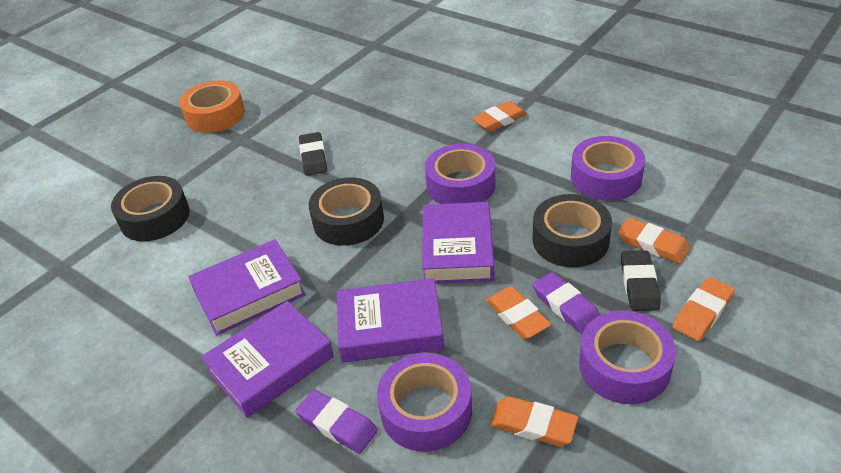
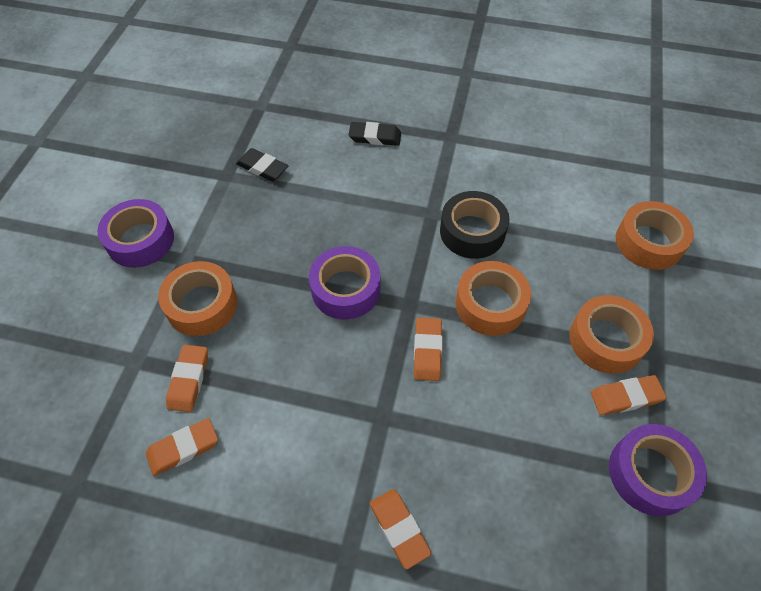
black tape: [111,176,190,241] [309,177,384,246] [533,194,612,267] = 3 -> [440,191,510,259] = 1
orange tape: [180,80,245,133] = 1 -> [158,261,237,336] [455,261,531,336] [569,295,654,374] [616,201,694,270] = 4
purple book: [188,239,306,336] [201,301,334,418] [337,278,444,362] [422,202,494,284] = 4 -> none = 0
purple eraser: [295,390,378,453] [533,272,600,334] = 2 -> none = 0
purple tape: [377,353,472,452] [425,144,495,204] [571,136,645,201] [579,311,676,404] = 4 -> [97,199,174,268] [309,246,380,320] [609,424,707,516] = 3

